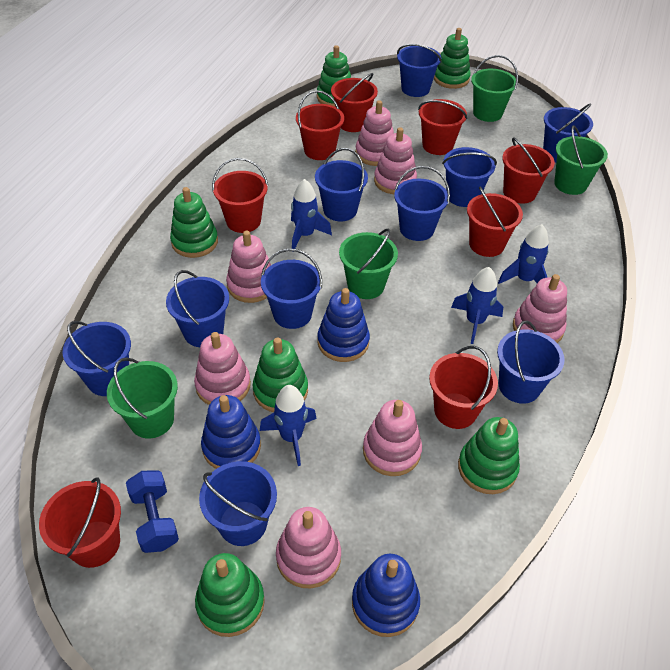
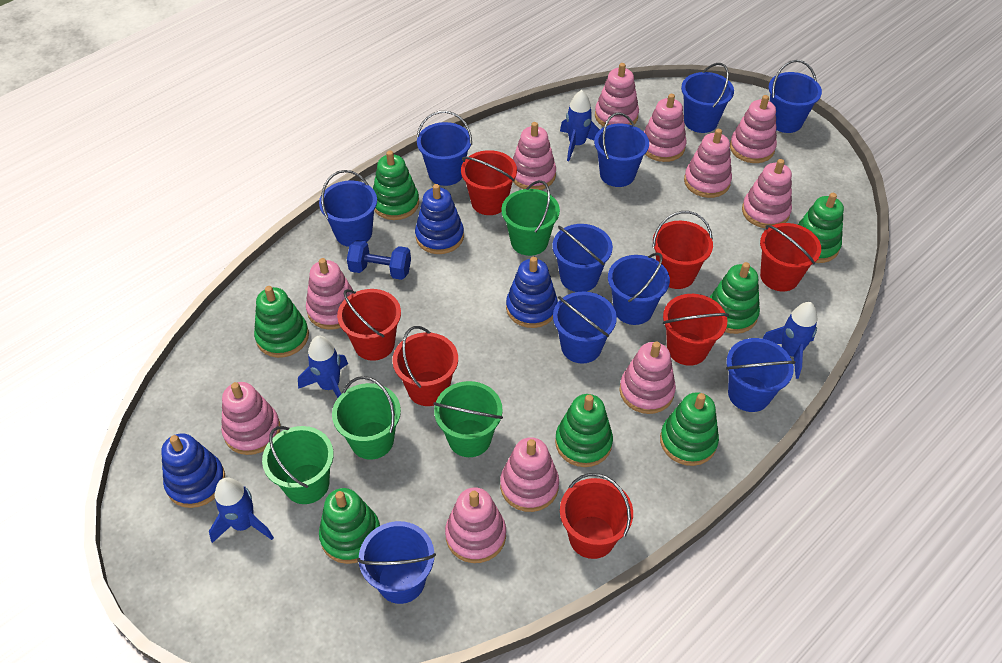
green stacking toy: [170,187,218,258] [195,553,265,637] [253,337,308,412] [317,45,351,107] [434,28,471,89] [458,417,520,494] = 6 -> [254,286,309,358] [319,488,380,564] [373,151,419,220] [555,394,613,467] [660,392,719,466] [709,262,760,334] [798,193,844,263] = 7
pink stacking toy: [194,332,251,405] [226,231,271,303] [276,507,341,588] [355,100,394,166] [363,400,422,476] [374,127,417,194] [513,274,567,343] = 7 -> [221,382,281,455] [306,258,353,330] [445,488,506,563] [500,437,559,512] [513,122,556,190] [595,63,639,127] [619,342,676,414] [644,94,687,162] [684,129,732,198] [730,95,777,163] [742,159,792,228] = 11
red bucket: [39,477,121,568] [212,158,268,233] [296,90,344,160] [331,73,378,132] [418,99,467,155] [429,346,498,429] [467,187,523,257] [502,137,555,204] = 8 -> [337,289,401,361] [392,326,458,406] [461,150,517,215] [560,473,633,559] [652,211,713,289] [663,294,729,366] [760,223,821,291] = 7

